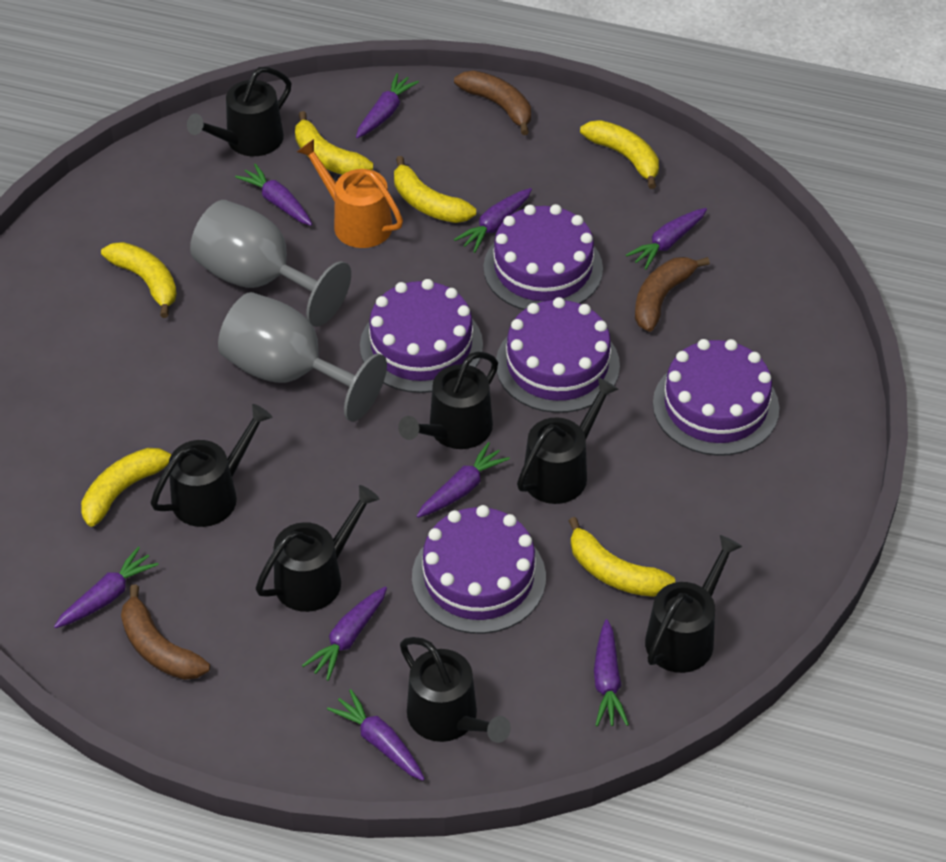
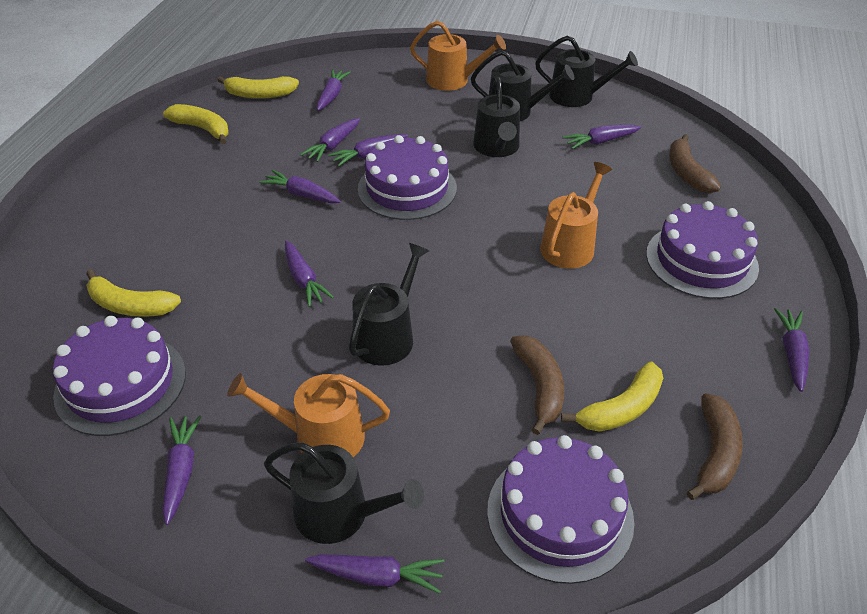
black watering can: [151,404,272,527] [187,67,291,156] [256,485,379,612] [398,352,498,449] [400,637,511,743] [517,377,619,504] [645,535,742,673] = 7 -> [264,442,424,544] [349,243,429,366] [471,50,574,121] [473,77,520,157] [535,36,638,107] = 5
grey goblet: [190,200,351,327] [218,292,387,422] = 2 -> none = 0
orange watering can: [297,139,403,248] = 1 -> [227,373,390,457] [410,21,506,91] [540,162,612,269] = 3
purple cake: [360,279,483,393] [412,505,546,634] [483,204,603,310] [496,297,620,413] [653,339,779,456] = 5 -> [53,316,186,436] [358,135,457,220] [487,435,634,584] [646,201,759,299] = 4
yellow banana: [81,448,171,527] [101,242,177,318] [295,111,373,175] [394,156,476,223] [569,517,675,597] [580,120,659,189] = 6 -> [86,270,181,317] [163,104,228,144] [217,76,299,99] [561,362,663,432] = 4

